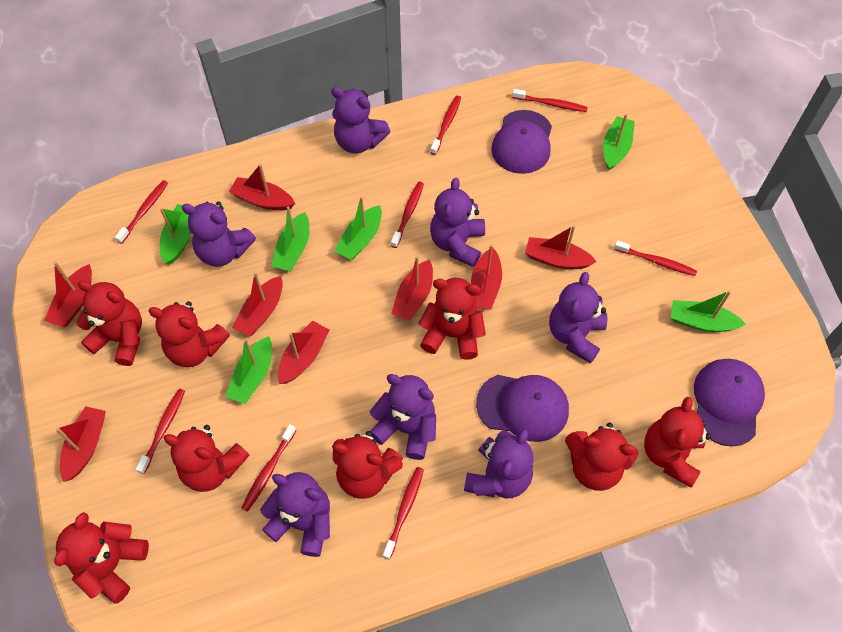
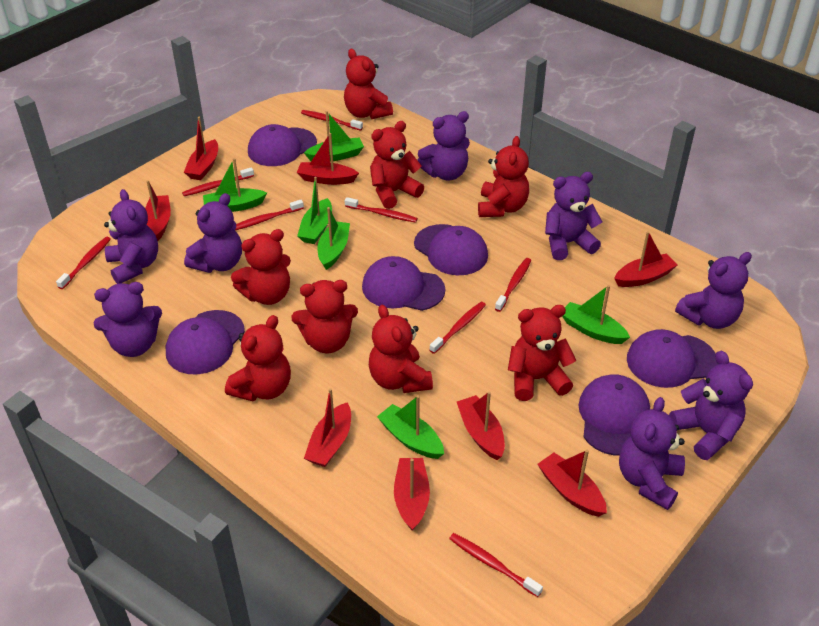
purple cap: [476,375,569,442] [491,110,552,174] [694,359,765,447] = 3 -> [166,310,245,375] [248,124,317,166] [362,256,445,311] [414,224,488,275] [578,374,650,456] [627,329,717,388] = 6
purple teddy bear: [182,202,256,267] [260,472,330,557] [331,87,390,153] [370,374,436,460] [430,178,485,267] [464,429,533,498] [549,272,607,364] = 7 -> [94,282,162,357] [104,189,158,284] [184,193,242,273] [418,111,470,180] [545,172,602,260] [619,397,685,510] [669,351,753,460] [675,252,752,329] = 8

